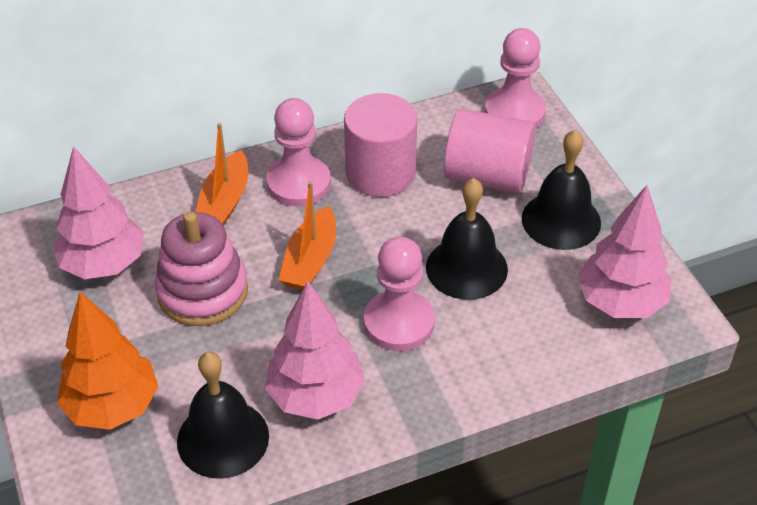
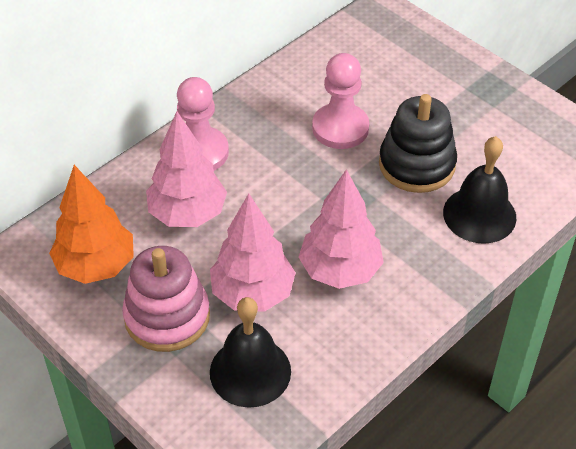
black bell: [177,352,269,479] [426,178,508,300] [522,130,601,250] = 3 -> [210,297,291,408] [443,136,516,244] = 2
black stacking toy: none = 0 -> [379,94,457,193] = 1
orange boat: [195,123,248,226] [279,181,336,290] = 2 -> none = 0
pink cylinder: [344,93,417,197] [444,109,535,193] = 2 -> none = 0
pink pawn: [266,98,331,207] [364,237,435,351] [485,28,546,129] = 3 -> [177,77,229,171] [312,53,369,149] = 2

